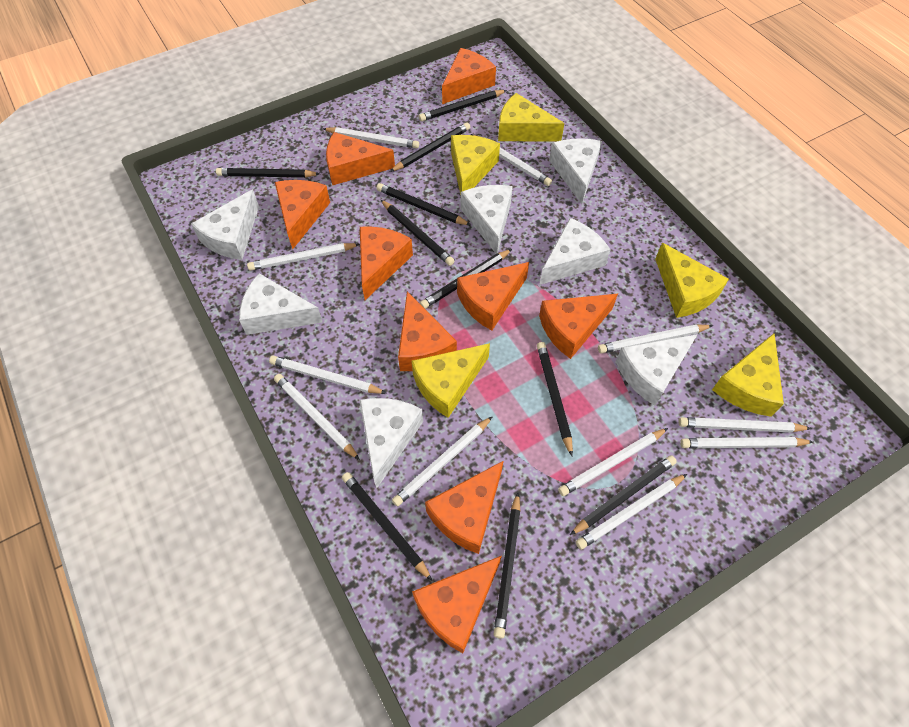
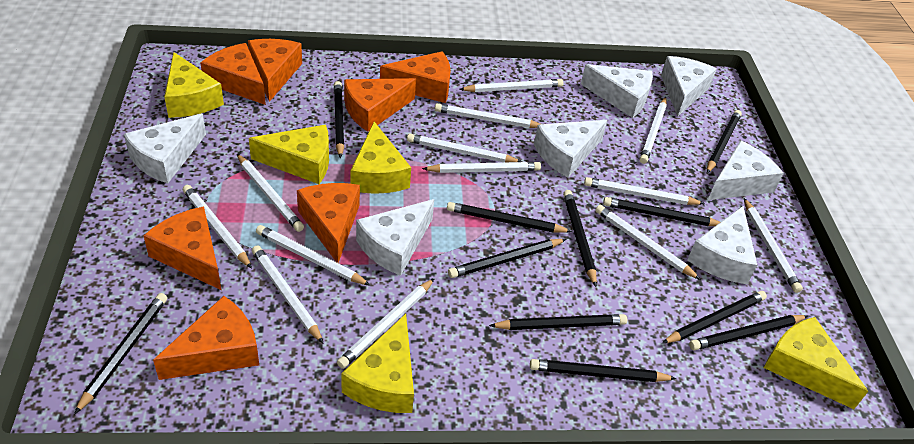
black pencil: [216,168,320,178] [342,472,432,581] [377,183,471,225] [381,200,454,266] [390,122,470,172] [419,90,507,121] [420,249,512,309] [494,492,521,638] [537,342,573,456] [570,455,677,535] = 10 -> [74,293,167,415] [334,81,344,158] [447,202,572,233] [448,239,566,278] [489,314,627,330] [530,359,677,382] [563,190,597,287] [603,197,720,226] [662,291,767,344] [689,315,808,351] [707,110,742,173] = 11
orange cheese: [275,180,330,249] [326,132,395,185] [360,226,413,300] [398,291,457,371] [412,556,502,653] [425,461,503,554] [442,48,496,104] [457,262,529,330] [539,294,618,359] = 9 -> [143,206,221,290] [153,296,259,380] [200,43,266,105] [248,39,302,102] [297,183,360,263] [344,78,416,132] [380,51,451,103] = 7
white pencil: [247,243,360,271] [269,355,387,394] [274,374,360,460] [323,127,419,148] [392,416,493,507] [471,134,552,186] [558,428,668,496] [576,474,687,550] [598,324,713,354] [678,417,812,432] [680,437,813,448] = 11 -> [183,185,252,268] [237,154,304,232] [252,245,324,344] [256,225,371,286] [337,278,435,369] [407,134,522,162] [422,162,541,173] [435,103,540,128] [459,79,563,92] [584,177,705,205] [595,205,701,280] [640,97,667,164] [744,198,803,293] = 13

